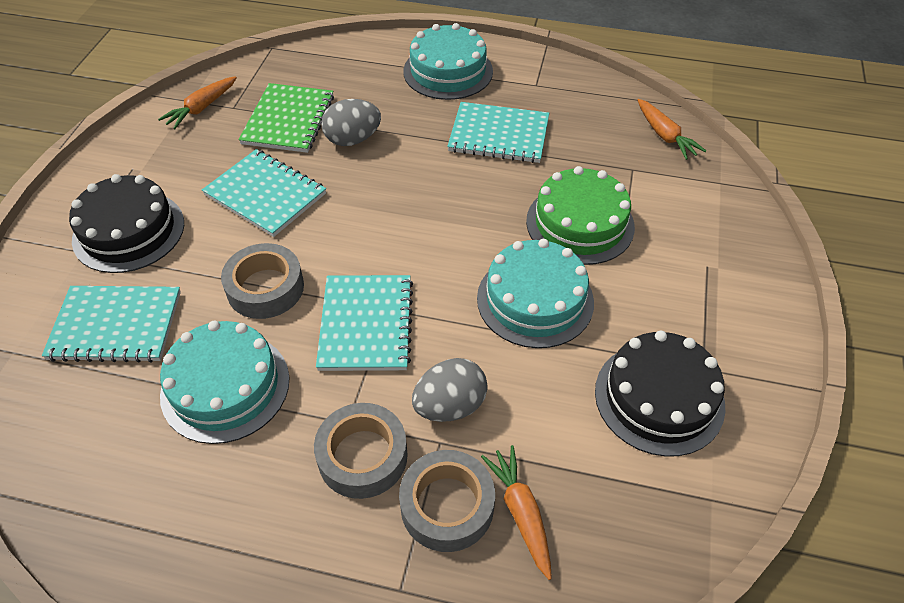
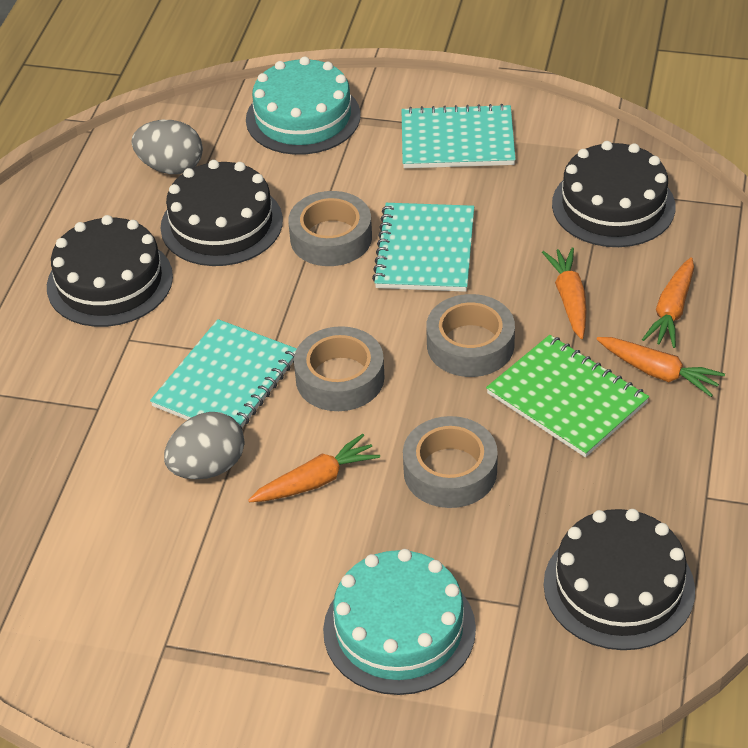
black cake: [69,174,184,273] [595,331,725,457] = 2 -> [47,215,173,327] [161,160,283,266] [544,509,695,650] [552,141,676,247] = 4
green cake: [526,166,635,265] = 1 -> none = 0
grey tape: [221,243,304,319] [314,403,408,499] [399,450,495,552] = 3 -> [288,191,372,266] [294,326,385,411] [403,416,498,508] [426,294,515,377] = 4
orange carrot: [158,76,237,129] [481,445,552,580] [637,99,706,160] = 3 -> [248,434,380,502] [542,247,586,339] [597,337,725,397] [642,257,694,348] = 4
turquoise cake: [160,321,289,444] [403,23,493,100] [477,239,594,348] = 3 -> [246,56,361,155] [323,549,476,695] = 2
turquoise notebook: [42,286,181,363] [202,149,326,237] [316,275,413,371] [447,102,549,163] = 4 -> [150,319,297,429] [372,203,474,292] [402,104,516,168] = 3

